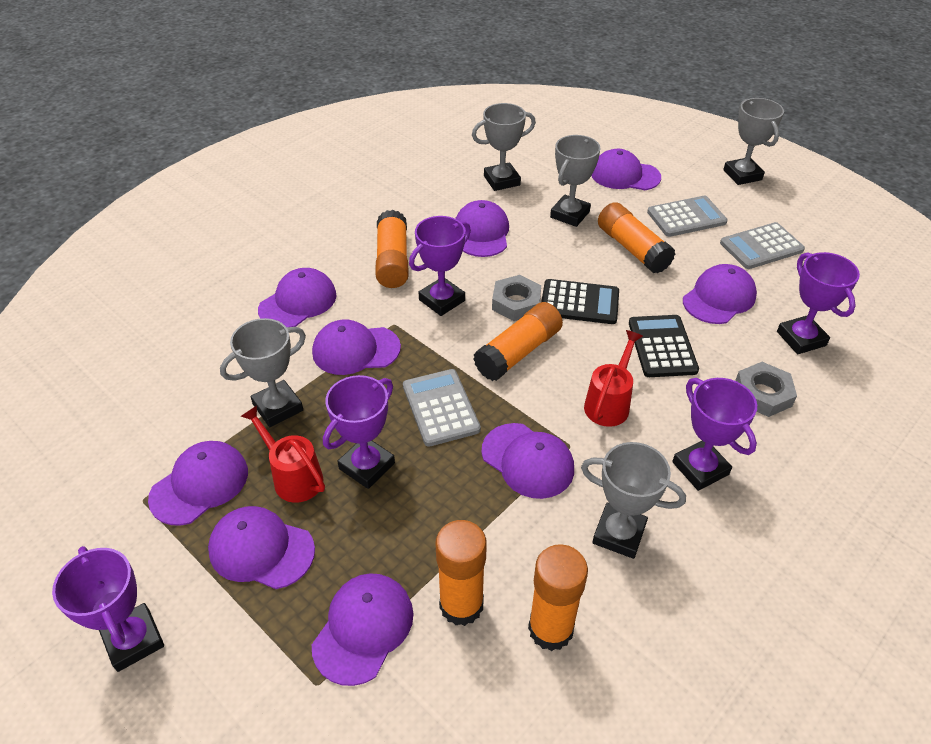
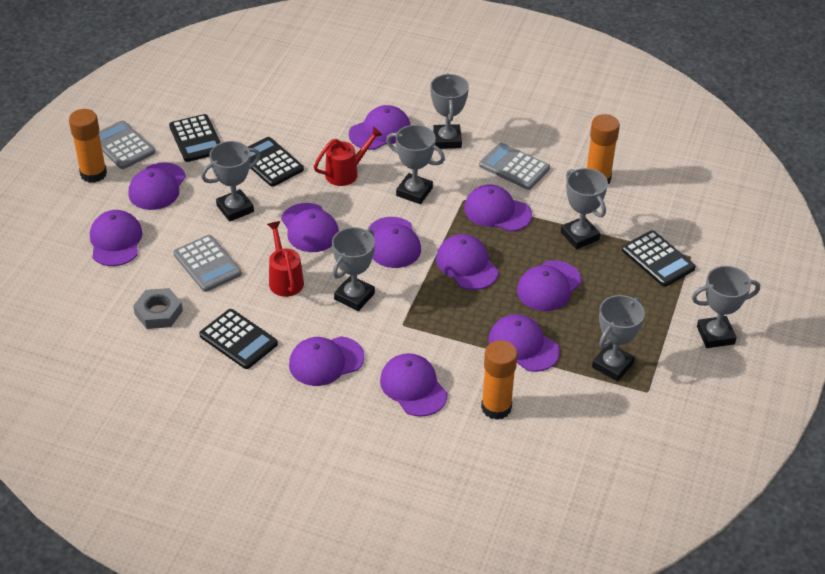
black calculator: [541,279,619,324] [629,315,699,377] = 2 -> [169,114,221,162] [199,309,278,369] [248,137,304,187] [622,230,696,287] = 4
grey nut: [492,275,541,321] [735,362,797,417] = 2 -> [133,288,183,329] = 1
grey trophy: [220,318,306,427] [472,103,536,191] [550,135,601,227] [581,442,686,559] [723,98,784,185] = 5 -> [201,141,260,222] [332,227,375,311] [386,125,445,204] [430,73,469,149] [561,168,608,249] [592,295,645,381] [692,266,760,348] = 7
orange glue stick: [375,210,409,288] [436,520,487,626] [473,302,563,381] [528,544,588,651] [598,202,675,274] = 5 -> [69,109,107,183] [481,340,518,420] [587,114,620,184] = 3
purple cap: [148,441,248,526] [208,506,315,589] [258,268,337,328] [312,319,401,375] [312,573,413,686] [455,200,509,257] [481,423,574,499] [591,149,661,190] [683,264,757,324] = 9 -> [90,210,143,266] [129,162,186,210] [281,203,339,252] [289,336,364,386] [349,105,411,150] [368,217,421,268] [380,353,447,417] [436,234,498,290] [464,184,532,232] [489,314,560,372] [517,260,582,311] = 11
purple trophy: [52,546,164,672] [323,375,395,489] [409,216,471,316] [672,378,757,491] [777,252,860,354] = 5 -> none = 0

